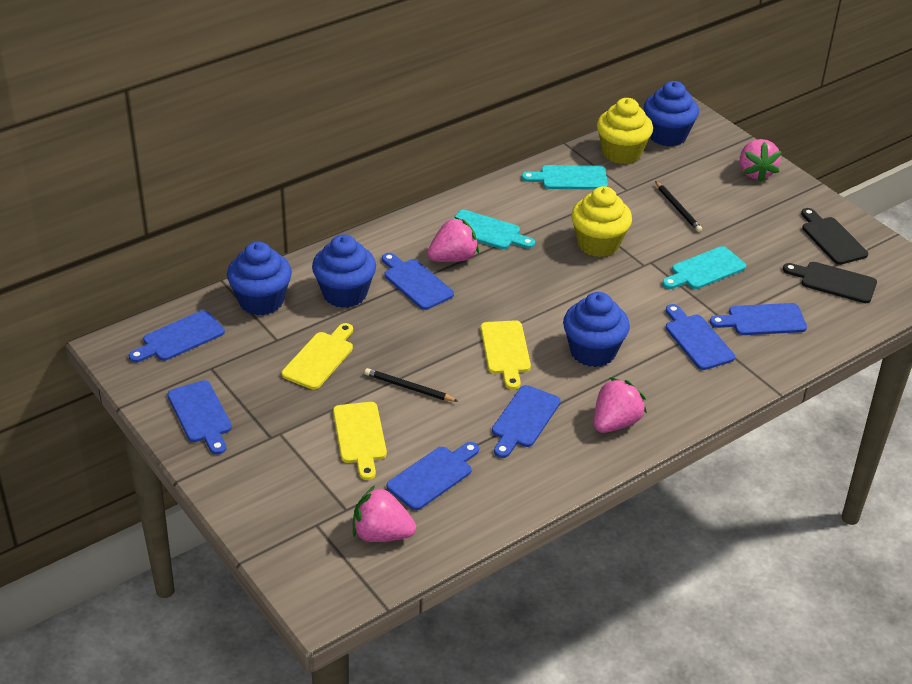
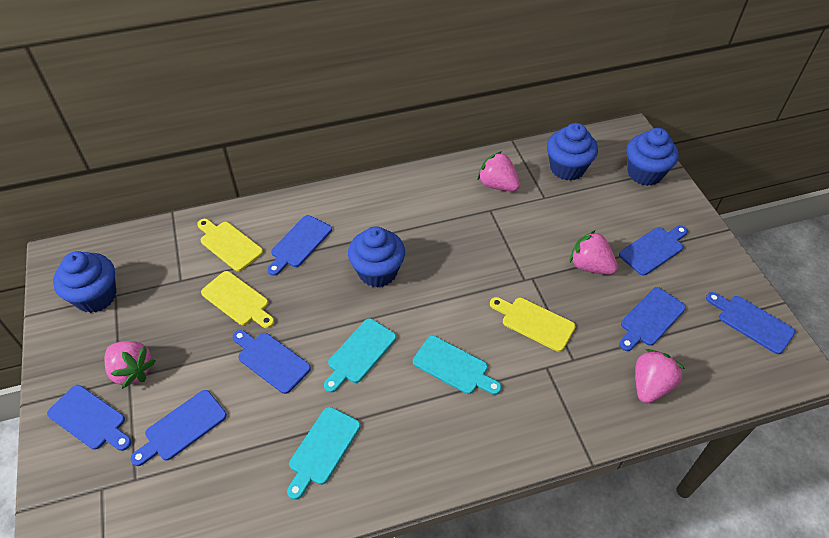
black cutting board: [783,262,877,303] [801,208,868,265] = 2 -> none = 0
black pencil: [365,368,458,401] [655,181,702,232] = 2 -> none = 0
yellow cupcake: [571,186,632,257] [597,98,653,164] = 2 -> none = 0

